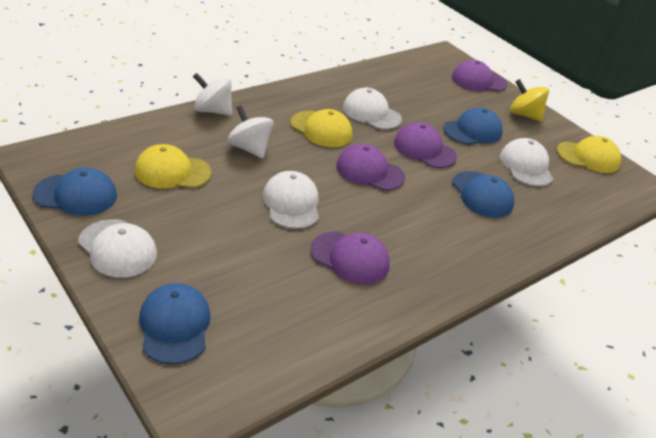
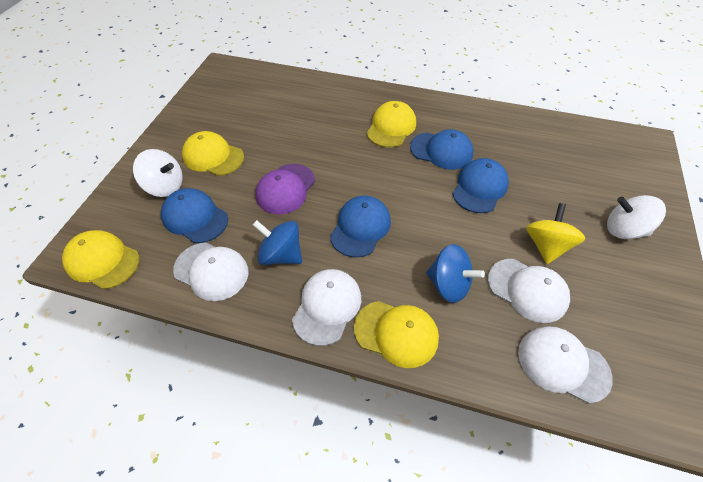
blue spinning top: none = 0 -> [253,220,302,265] [426,244,485,303] = 2
purple cap: [310,232,390,285] [336,144,405,191] [394,122,457,168] [452,60,507,91] = 4 -> [256,164,315,215] = 1
yellow cap: [135,144,211,189] [290,109,352,147] [557,136,621,173] = 3 -> [62,230,140,289] [182,131,244,176] [354,301,439,368] [367,101,416,147] = 4

